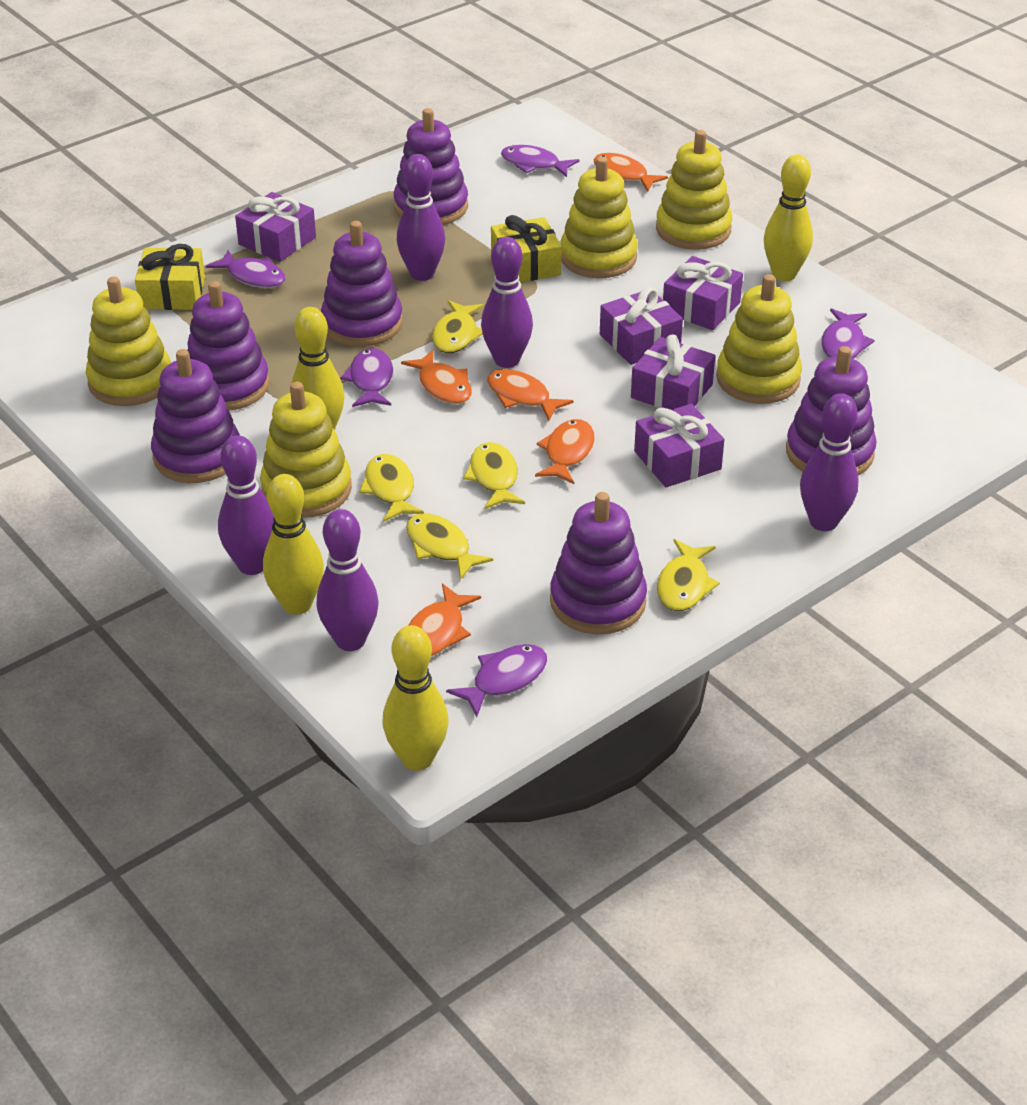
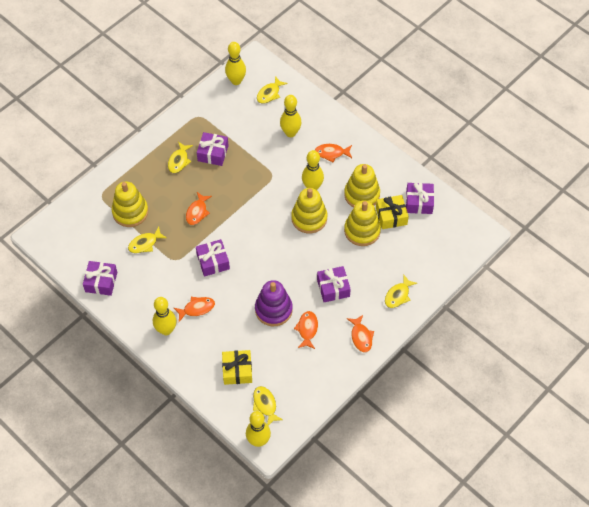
purple bowling pin: [218,435,274,575] [317,509,379,651] [397,154,445,281] [481,237,533,368] [800,393,859,531] = 5 -> none = 0
purple fish: [206,250,286,288] [340,348,393,407] [446,644,547,717] [501,145,580,177] [821,308,874,359] = 5 -> none = 0
purple stacking toy: [151,349,240,483] [187,281,270,411] [321,221,403,347] [394,108,468,225] [550,492,647,634] [786,346,876,476] = 6 -> [255,280,293,326] = 1
yellow bowling pin: [263,474,324,615] [290,307,345,430] [383,625,449,771] [764,154,813,281] = 4 -> [153,297,176,335] [225,42,246,85] [246,411,271,447] [280,95,302,137] [302,150,324,190] = 5
yellow stacking toy: [86,277,171,406] [260,382,352,518] [560,157,638,278] [656,130,732,250] [716,274,802,404] = 5 -> [112,181,148,227] [291,188,327,234] [344,164,380,208] [344,200,381,246] = 4

